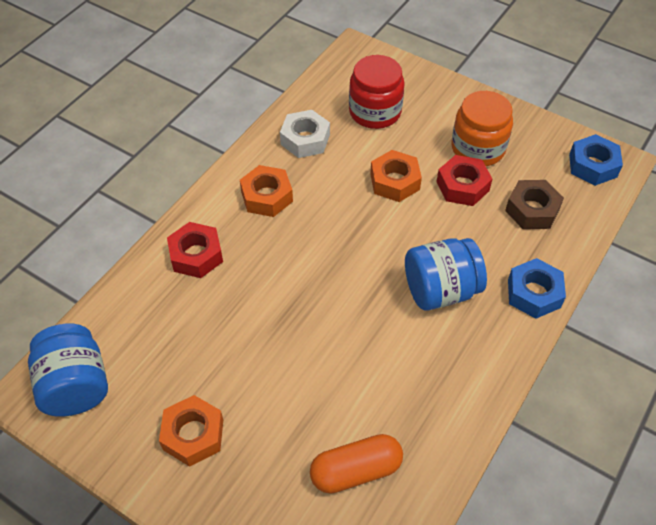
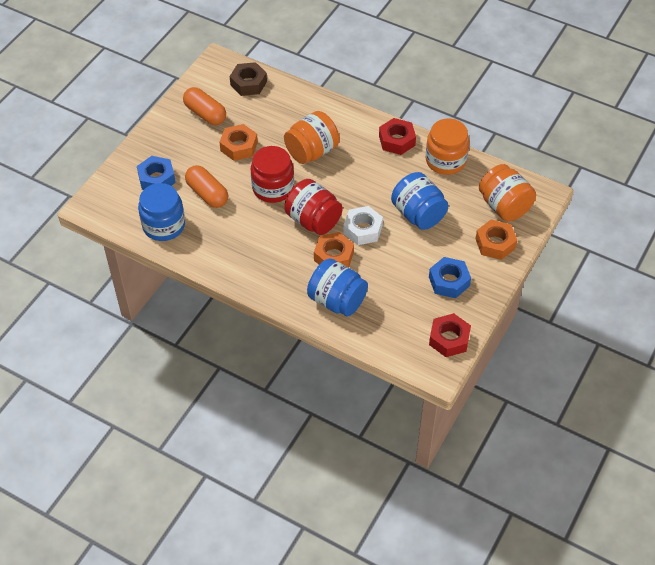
blue jar: [28,324,108,417] [405,238,487,311] = 2 -> [138,183,185,241] [307,258,368,316] [391,172,449,230] = 3
orange capsule: [310,434,403,494] = 1 -> [183,87,226,125] [185,165,228,208] = 2
orange jar: [452,91,513,166] = 1 -> [284,111,339,164] [425,119,470,175] [479,164,536,221] = 3
red jar: [349,55,405,129] = 1 -> [251,146,294,203] [284,179,343,235] = 2

